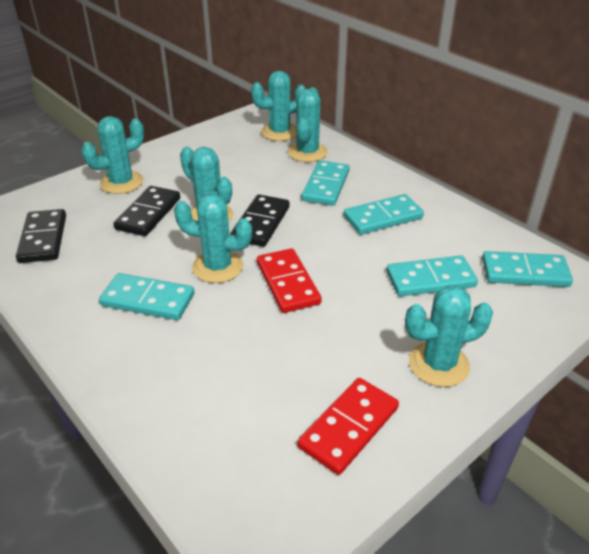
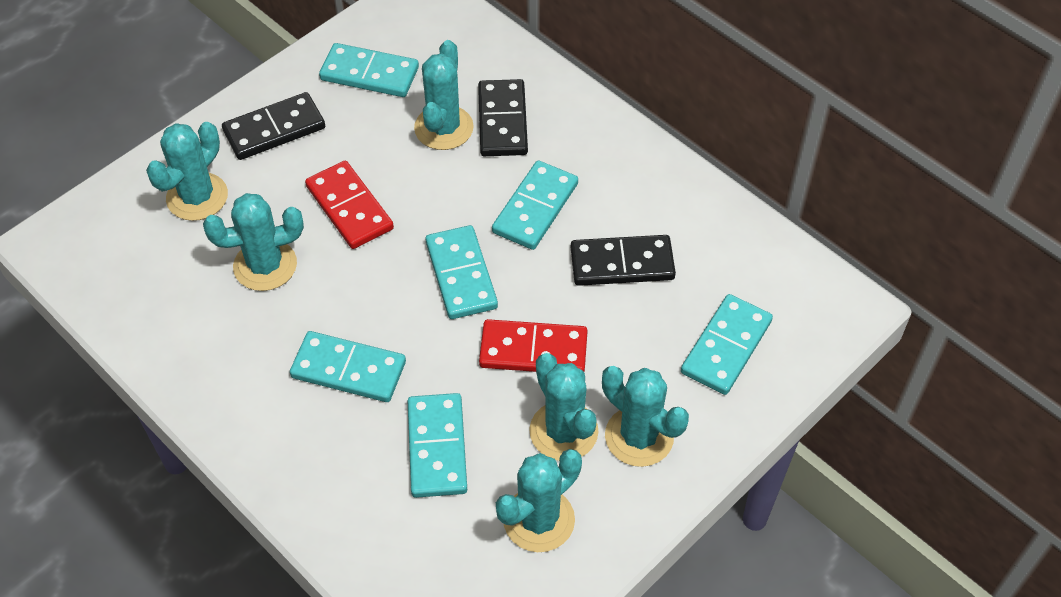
turquoise domino: [99,273,195,320] [302,161,350,206] [344,194,424,235] [386,256,478,297] [482,251,573,287] = 5 -> [290,331,406,402] [319,43,419,97] [407,393,467,498] [425,225,498,319] [492,160,578,250] [681,294,773,395] = 6

